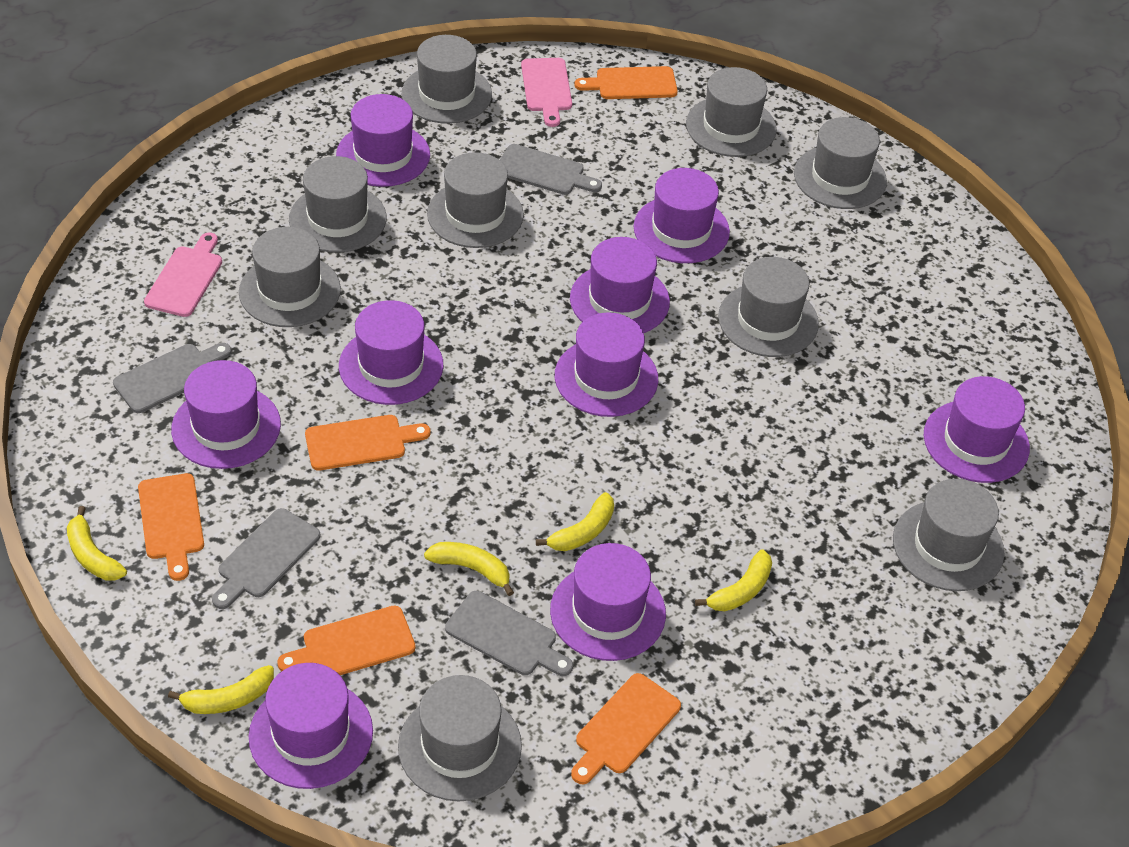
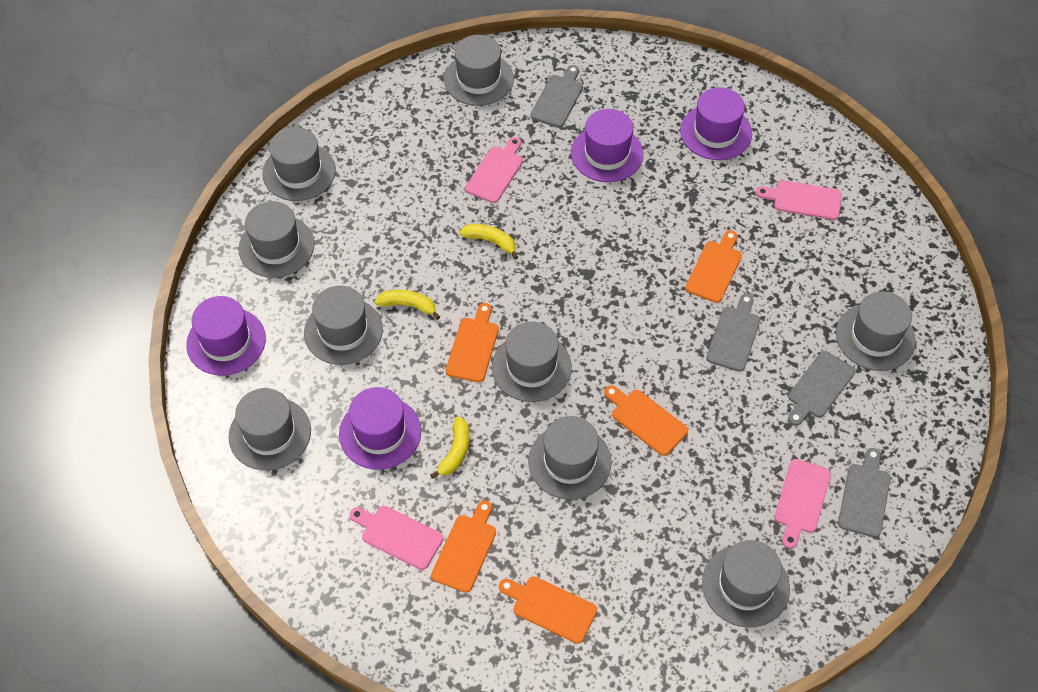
pink cutting board: [144,232,222,317] [521,58,572,127] = 2 -> [349,506,443,570] [465,137,523,203] [756,180,842,220] [774,459,831,549] = 4
purple hat: [171,360,281,469] [249,663,373,789] [336,94,430,187] [339,300,443,405] [550,543,666,661] [555,313,658,417] [570,237,670,333] [634,168,730,263] [924,376,1030,483] = 9 -> [186,296,266,376] [339,387,421,470] [571,109,643,182] [680,87,752,160] = 4
yellow banana: [67,506,127,580] [168,665,274,714] [424,542,514,596] [536,492,614,551] [695,549,772,611] = 5 -> [375,290,440,320] [430,417,470,479] [459,224,518,259] = 3

